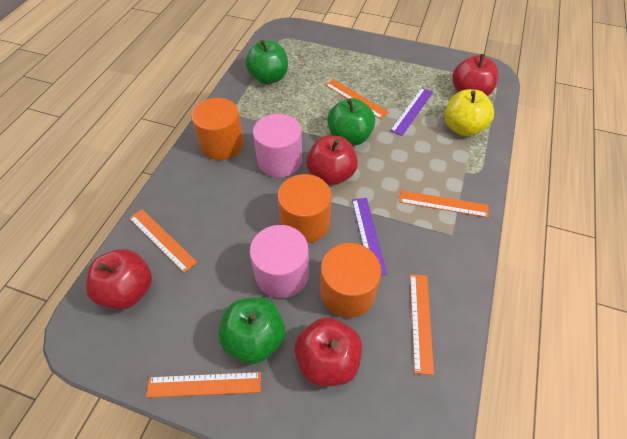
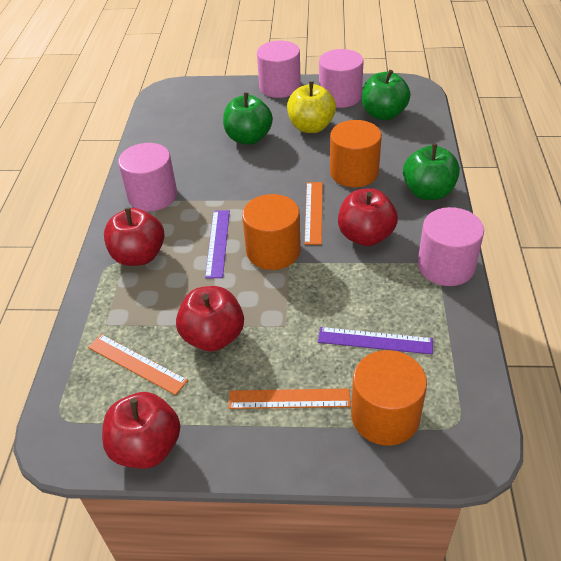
orange ruler: [129,209,197,273] [146,372,261,398] [325,79,389,119] [399,190,488,218] [410,274,434,375] = 5 -> [88,334,188,395] [229,388,351,409] [304,182,323,245] = 3
pink cylinder: [250,225,309,298] [253,114,302,177] = 2 -> [118,143,177,211] [257,41,301,98] [319,49,363,108] [418,207,484,286] = 4

